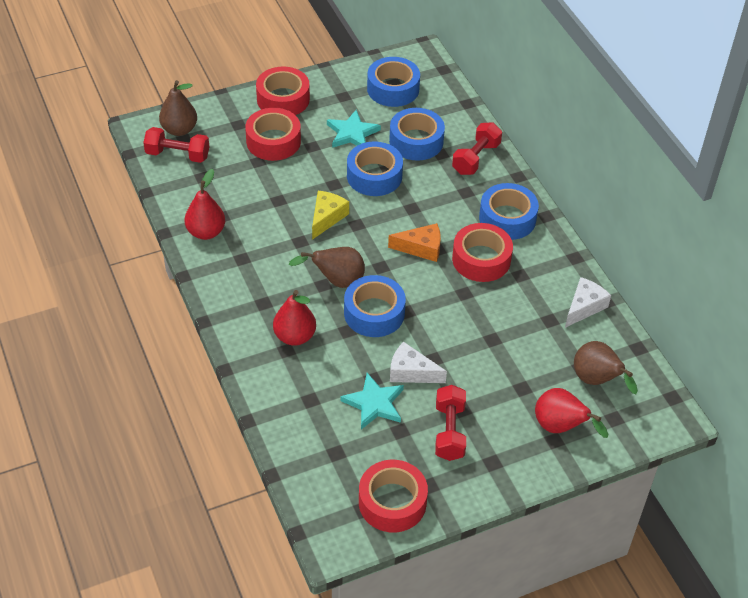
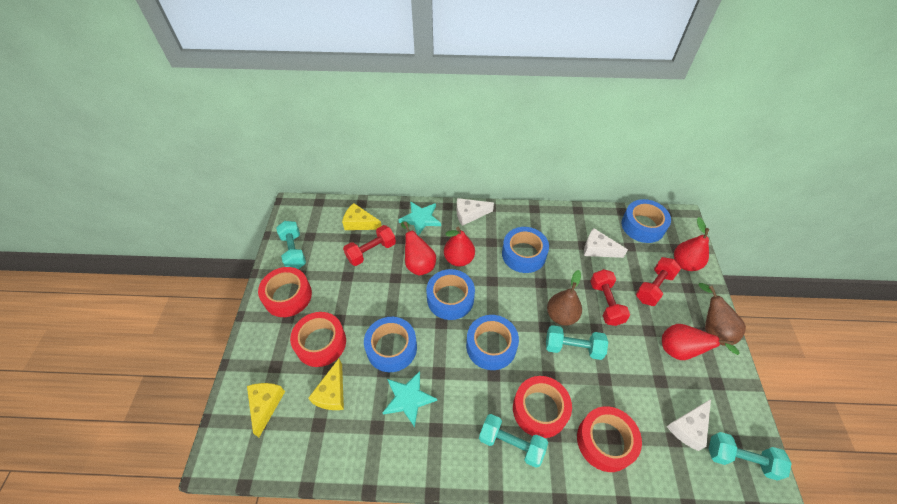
brown pear: [159,80,197,136] [289,247,365,288] [574,341,638,394] = 3 -> [547,270,582,326] [698,283,746,346] = 2
orange cheese: [388,223,441,262] = 1 -> none = 0
red pear: [184,169,225,240] [273,290,316,346] [535,388,608,438] = 3 -> [401,221,436,276] [444,227,475,267] [662,324,740,360] [674,217,709,271] = 4
turquoise dumbbell: none = 0 -> [276,221,306,269] [479,414,548,468] [546,325,608,360] [709,432,792,481] = 4
white cheese: [390,342,447,383] [565,277,611,328] = 2 -> [457,198,494,226] [584,228,628,258] [667,399,711,451] = 3
yellow cheese: [312,191,349,240] = 1 -> [247,383,285,437] [308,359,344,410] [342,203,381,230] = 3

